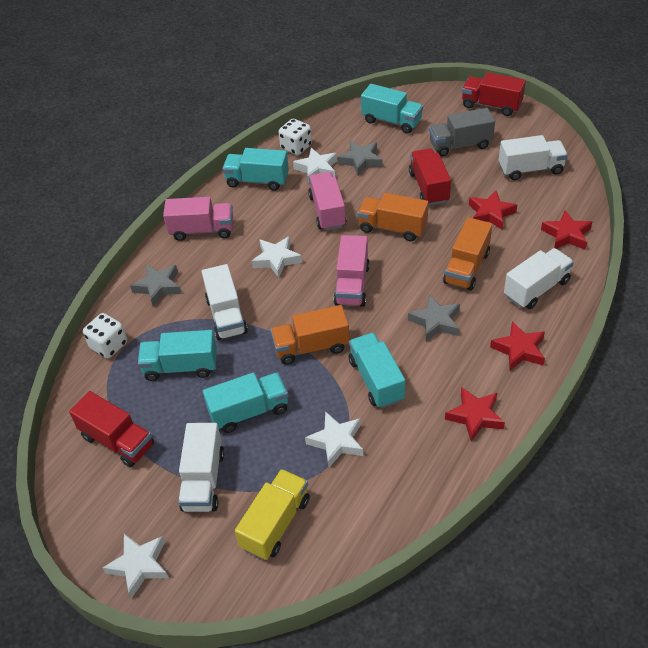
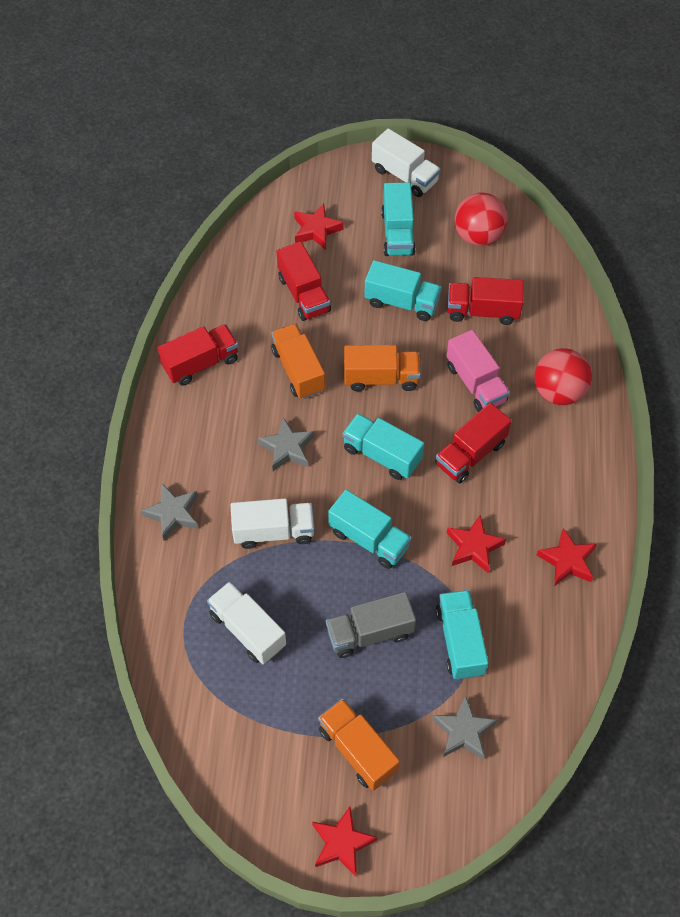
pink truck: [163,197,233,241] [308,172,346,231] [334,235,370,307] = 3 -> [446,330,510,412] = 1
red ball: none = 0 -> [455,192,508,246] [534,348,592,405] = 2
red truck: [69,391,154,467] [409,148,451,205] [462,72,526,116] = 3 -> [158,324,238,386] [276,242,331,321] [435,403,512,483] [448,277,524,325] = 4
white dice: [83,313,127,358] [279,119,312,155] = 2 -> none = 0
white star: [103,534,169,599] [252,236,302,278] [293,148,337,184] [305,412,363,467] = 4 -> none = 0
white truck: [178,423,224,512] [202,264,248,340] [499,135,568,180] [504,248,574,309] = 4 -> [207,581,286,664] [231,498,315,549] [372,128,441,197] = 3
yellow truck: [235,469,310,560] = 1 -> none = 0

